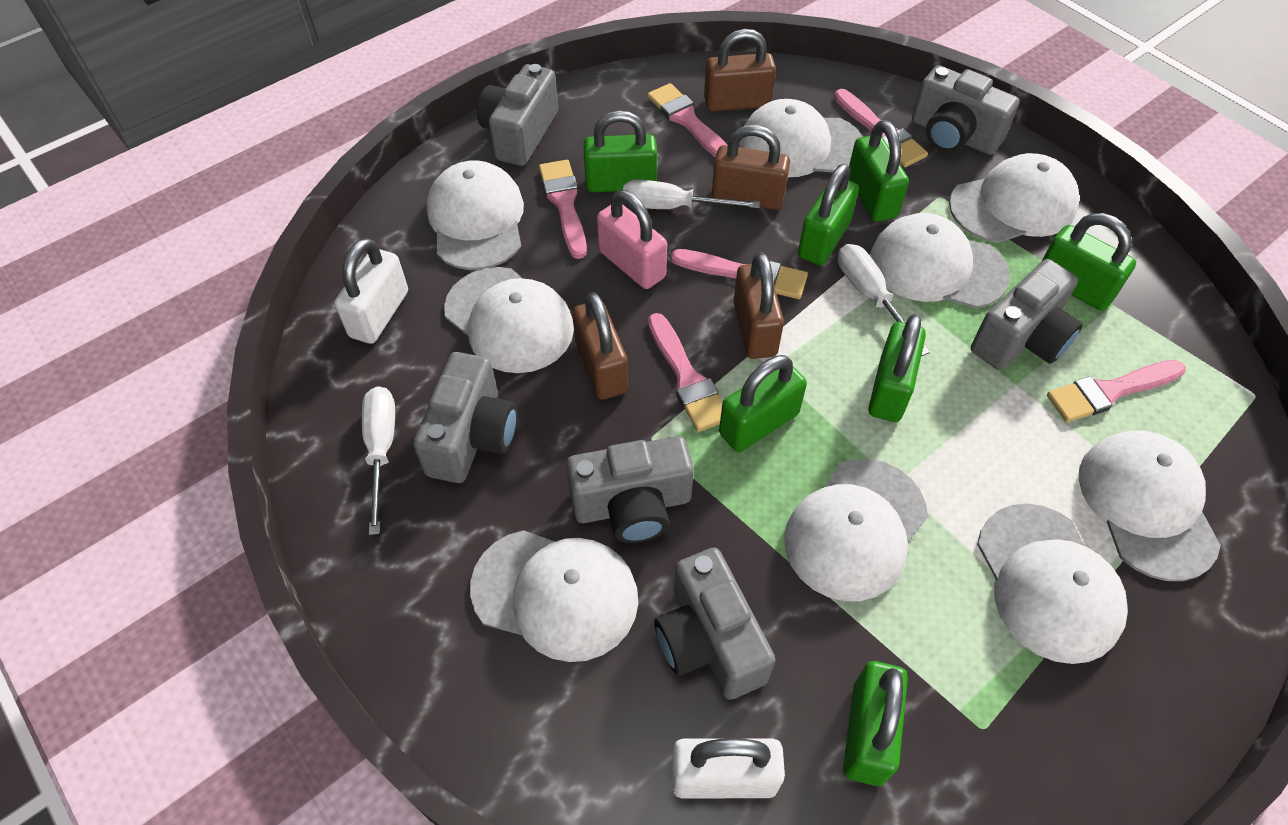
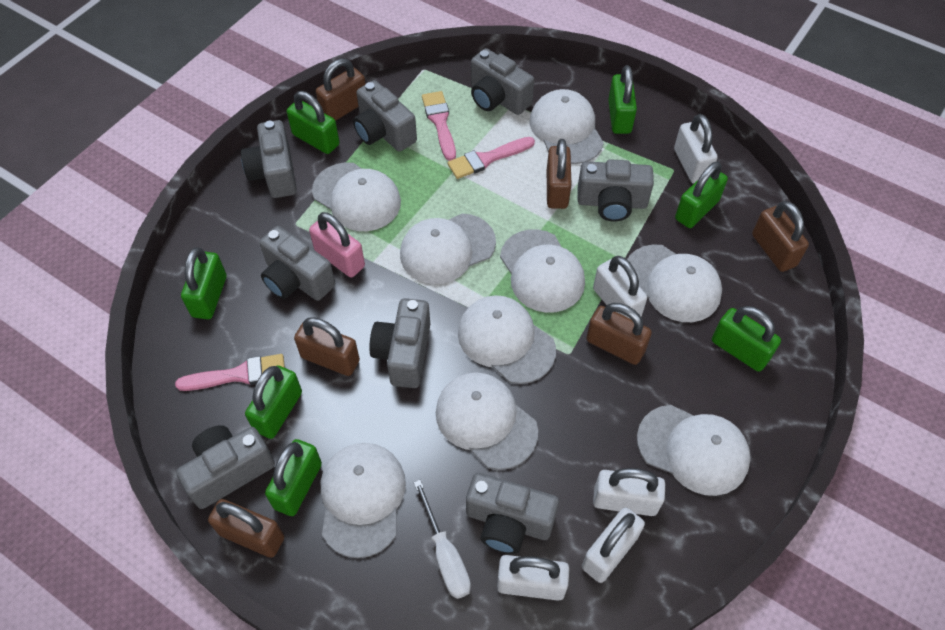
brown padlock: [573,292,628,399] [704,29,776,112] [712,125,790,210] [733,252,784,359] = 4 -> [208,499,284,558] [294,317,360,376] [316,58,366,121] [547,139,572,209] [586,303,652,365] [752,201,809,272] = 6
grey camera: [413,352,517,483] [477,64,558,166] [566,436,694,543] [654,547,775,700] [912,65,1020,155] [971,259,1083,370] = 6 -> [176,425,275,509] [241,120,297,198] [259,226,335,301] [353,80,417,152] [369,298,430,388] [466,473,559,554] [471,48,534,115] [577,159,654,222] = 8
pink brush: [539,160,587,259] [647,83,727,158] [648,313,723,432] [671,249,808,299] [834,89,928,167] [1047,360,1186,422] = 6 -> [175,354,285,391] [422,91,456,161] [448,137,535,179] = 3
white padlock: [335,238,408,344] [672,738,785,798] = 2 -> [497,555,569,601] [582,507,645,583] [593,256,647,319] [593,468,665,516] [674,114,718,184] = 5
white screwdriver: [362,386,395,535] [623,180,760,209] [838,244,930,356] = 3 -> [413,480,471,599] = 1

